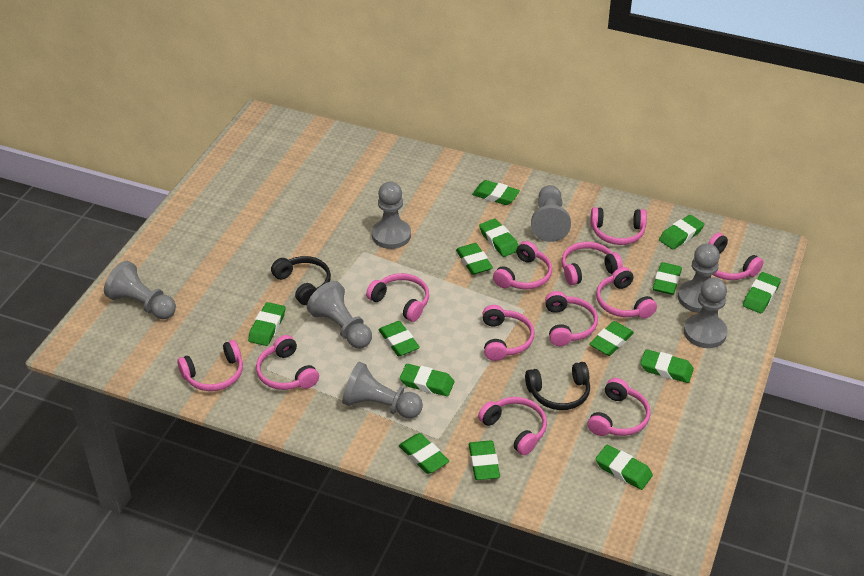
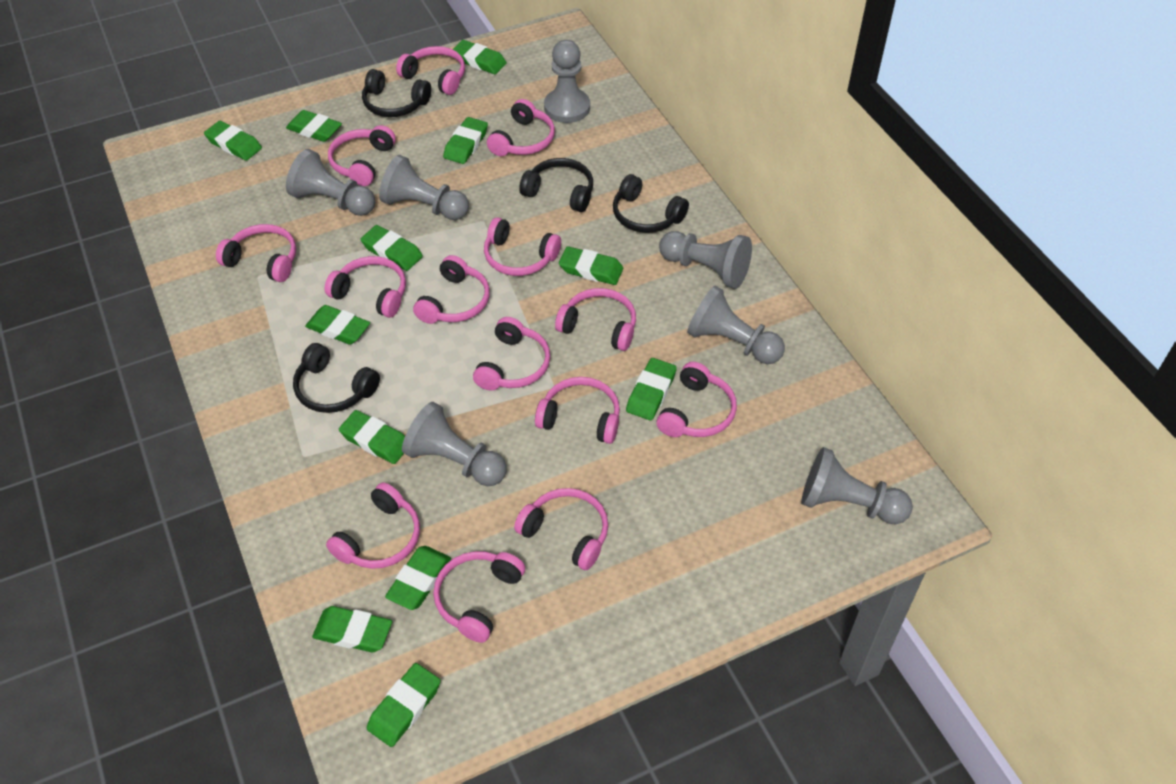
black headphones: [271,256,331,305] [525,362,590,410] = 2 -> [293,343,380,413] [362,69,431,117] [519,158,593,212] [613,174,689,233] = 4
green eraser: [248,302,285,346] [378,321,420,356] [399,433,449,474] [400,364,454,396] [456,243,493,275] [469,440,500,480] [472,180,520,205] [479,219,518,257] [589,321,634,356] [596,445,653,490] [640,349,694,383] [653,262,682,295] [659,215,704,249] [743,272,781,313] = 14 -> [204,121,262,161] [286,110,342,142] [305,305,370,345] [312,606,392,652] [339,410,405,464] [360,225,423,271] [367,663,441,747] [385,546,451,610] [443,117,488,164] [452,40,507,74] [559,246,623,285] [626,358,677,420] = 12
pink headphones: [177,340,243,391] [256,335,319,390] [366,273,429,322] [478,397,547,455] [482,305,535,361] [493,241,552,290] [545,291,598,346] [562,242,623,285] [587,378,651,436] [591,207,647,245] [596,267,657,318] [708,233,763,280] = 12 -> [216,224,296,282] [325,256,406,318] [326,483,420,569] [328,125,396,186] [396,46,465,95] [413,255,490,324] [433,551,525,643] [473,317,550,391] [484,217,561,276] [487,99,555,156] [514,488,608,570] [535,377,620,444] [555,288,636,351] [656,362,737,437] = 14

